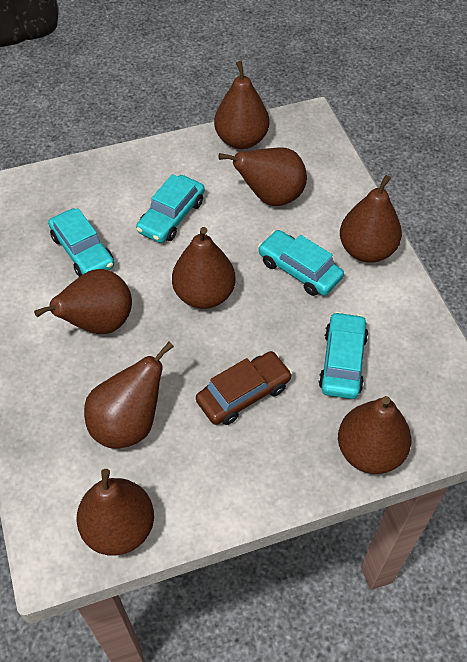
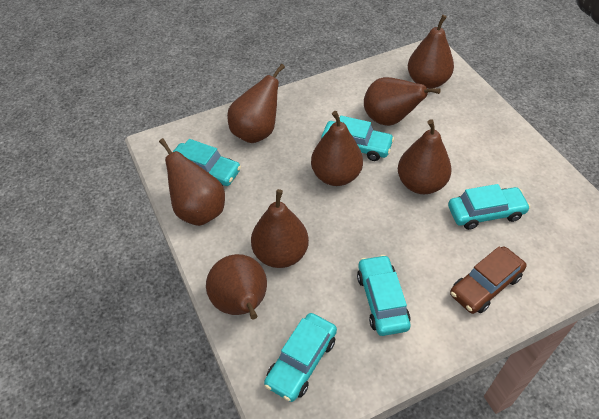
turquoise car: [48,208,114,277] [136,174,205,243] [258,230,344,296] [319,312,368,399] = 4 -> [173,139,241,186] [264,313,337,402] [321,116,394,161] [357,255,410,336] [448,184,530,230] = 5

